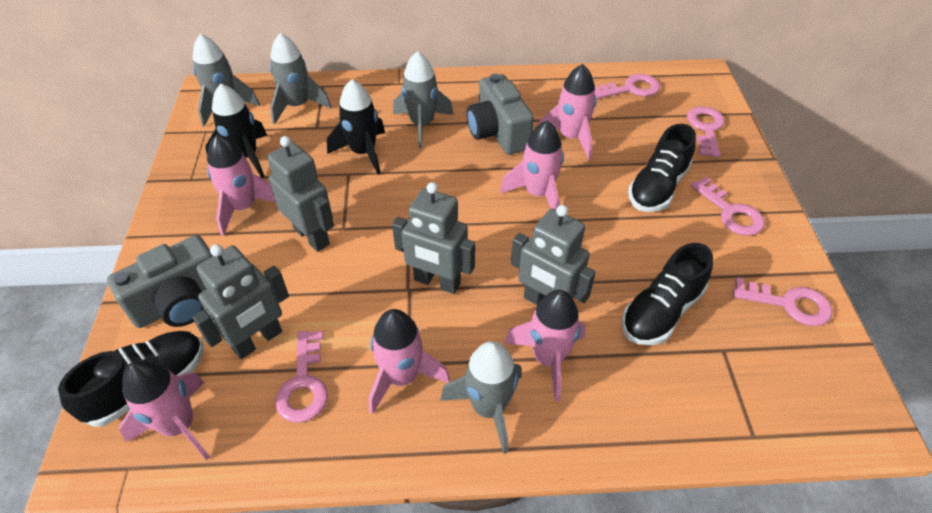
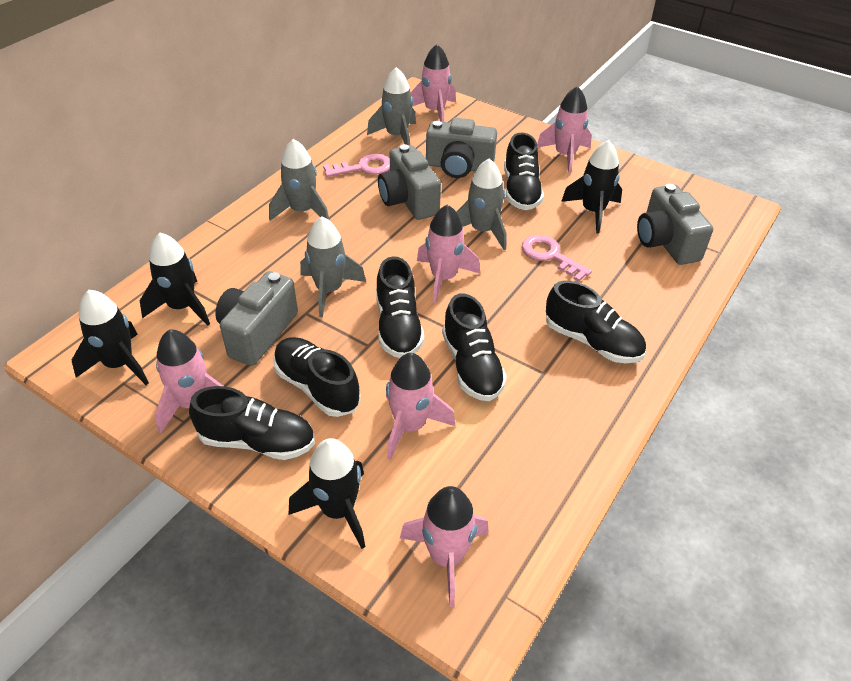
black rocket: [205,84,267,178] [327,79,385,175] = 2 -> [72,290,149,385] [140,233,210,326] [288,438,365,549] [561,140,622,233] = 4
black shoe: [58,331,204,427] [622,243,713,345] [628,124,696,212] = 3 -> [189,386,315,460] [273,337,361,417] [376,256,424,358] [442,294,507,401] [504,132,544,210] [546,281,646,363] = 6
grey camera: [107,235,213,328] [467,74,534,155] = 2 -> [215,271,298,366] [378,144,441,220] [426,118,497,178] [637,184,713,265] = 4
grey robot: [192,244,289,359] [267,136,334,252] [392,182,475,294] [511,205,596,305] = 4 -> none = 0
pink key: [275,331,328,422] [595,74,660,99] [687,106,725,157] [691,176,765,236] [733,277,832,326] = 5 -> [323,154,390,177] [522,235,592,282] = 2

